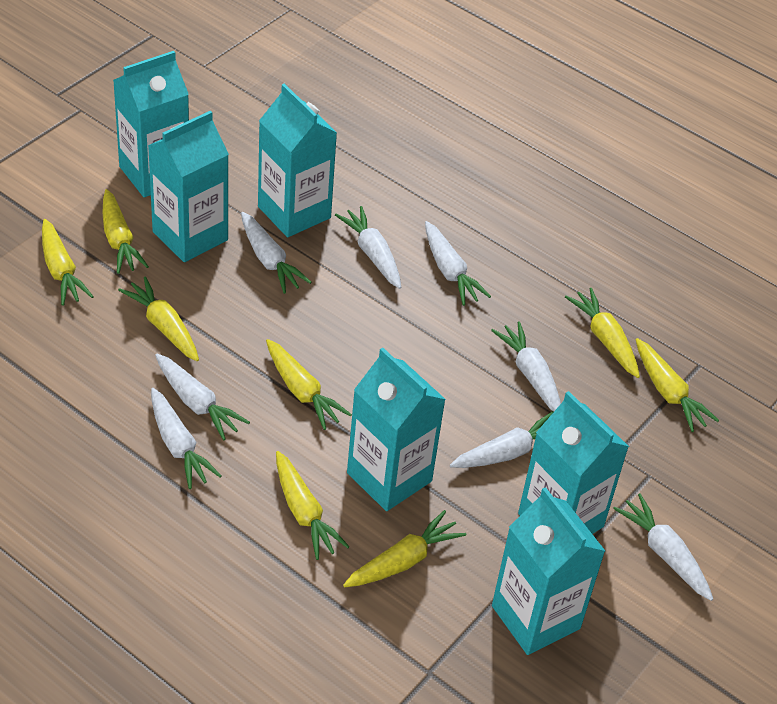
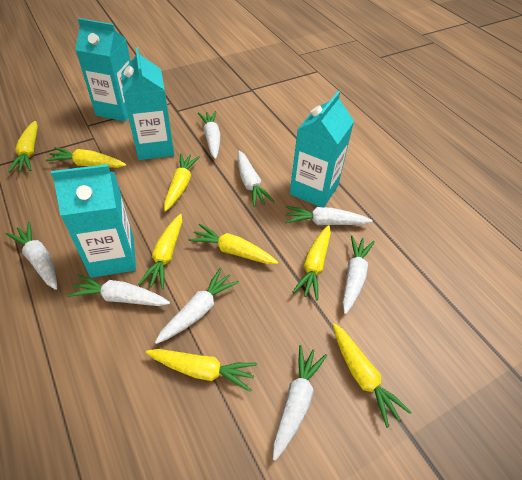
turquoise carton: [113,51,189,197] [148,111,229,262] [258,83,337,237] [347,348,446,511] [492,487,605,655] [518,391,629,534] = 6 -> [51,164,136,278] [76,18,131,122] [121,47,174,160] [290,91,354,207] = 4

